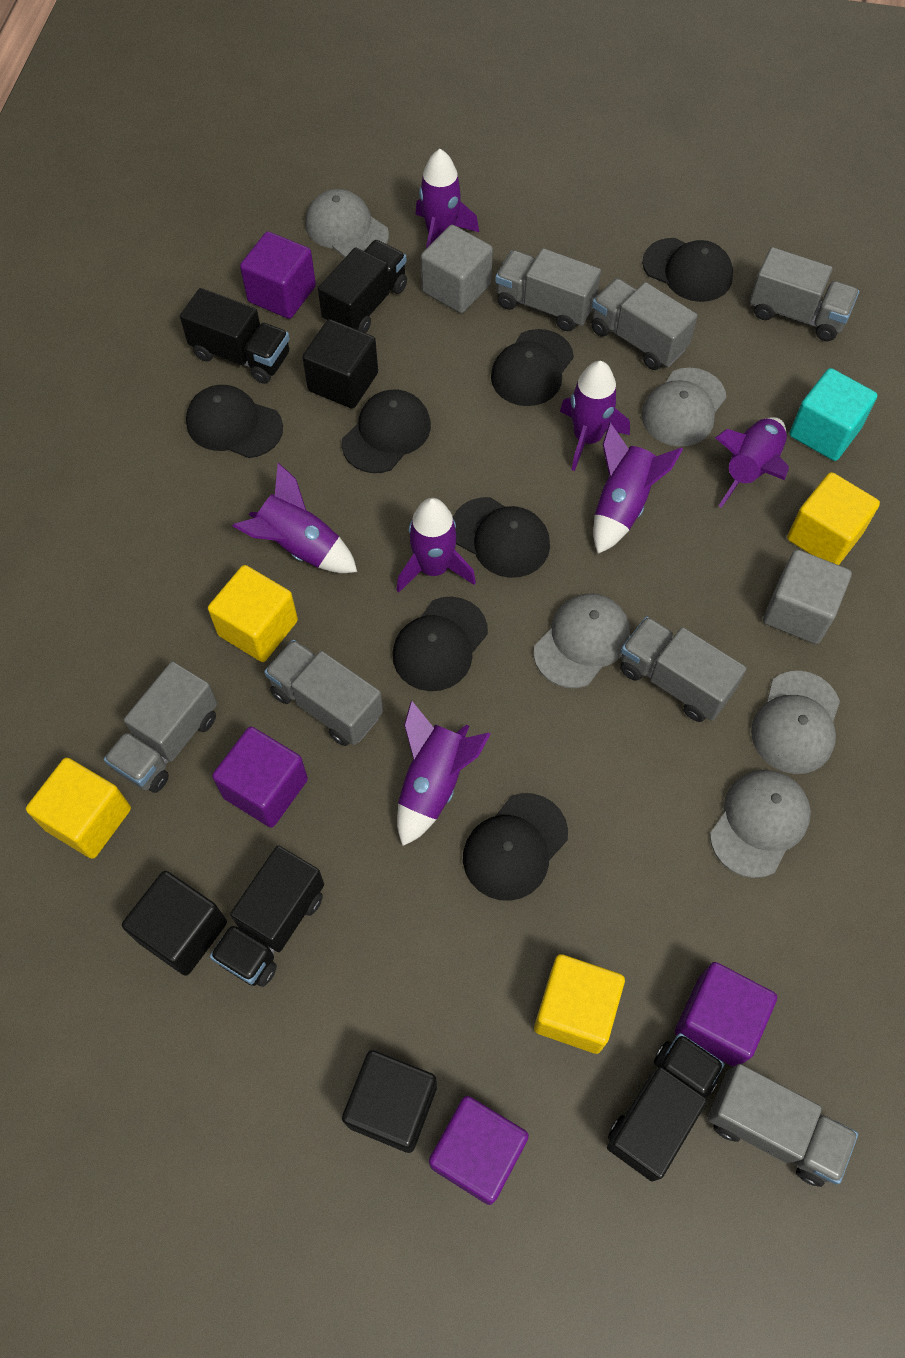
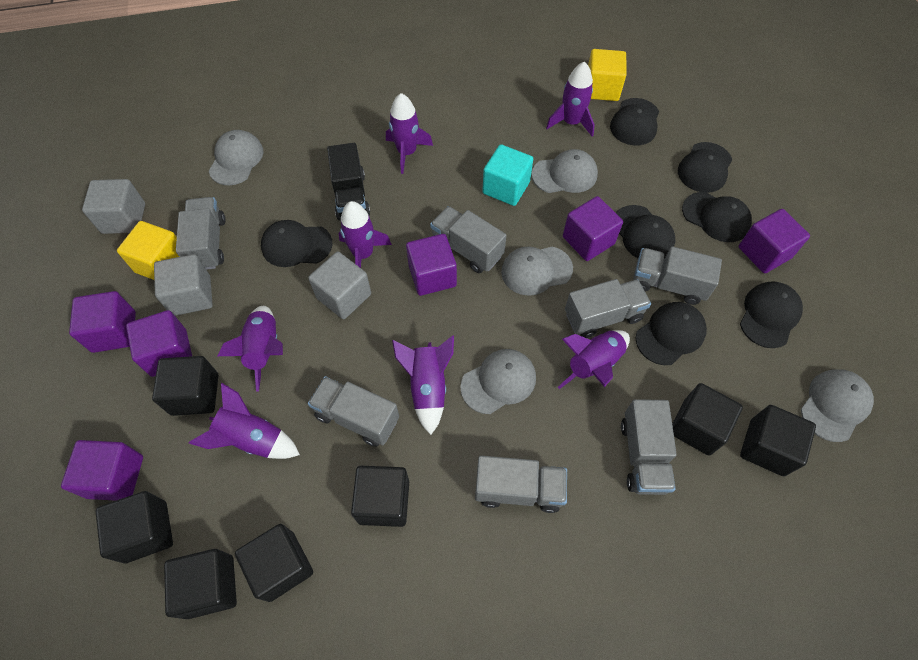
black cube: [122,871,227,976] [302,319,378,409] [342,1050,437,1153] = 3 -> [96,491,173,564] [152,356,219,416] [164,549,237,619] [235,524,313,602] [351,466,409,527] [672,383,743,456] [740,405,816,476] = 7
black truck: [180,288,290,384] [210,846,324,987] [318,240,407,333] [607,1033,724,1182] = 4 -> [327,143,370,220] = 1
grey cube: [421,225,493,313] [763,550,852,644] = 2 -> [82,179,145,234] [154,254,213,316] [308,252,371,319] = 3
purple cube: [212,727,308,827] [240,231,316,319] [429,1096,529,1205] [675,962,777,1067] = 4 -> [61,440,143,501] [69,291,136,353] [126,310,192,377] [406,234,457,296] [563,196,623,261] [739,209,810,273] = 6
yellow cube: [26,758,131,859] [208,565,298,662] [534,954,625,1054] [787,472,880,565] = 4 -> [117,221,179,280] [588,49,627,101] = 2

